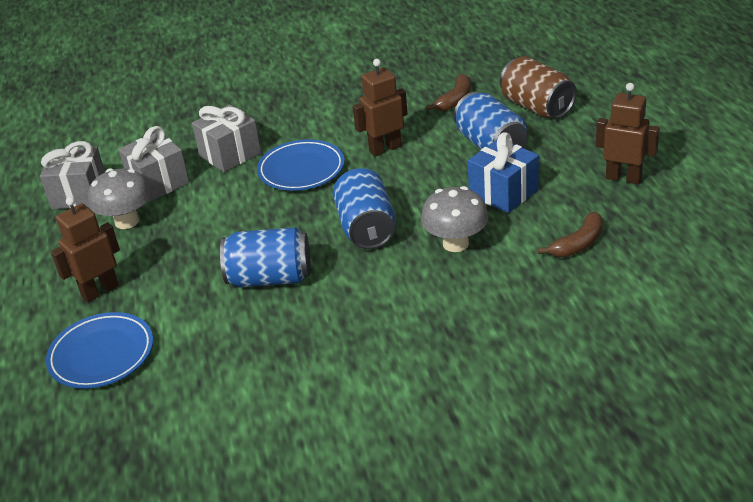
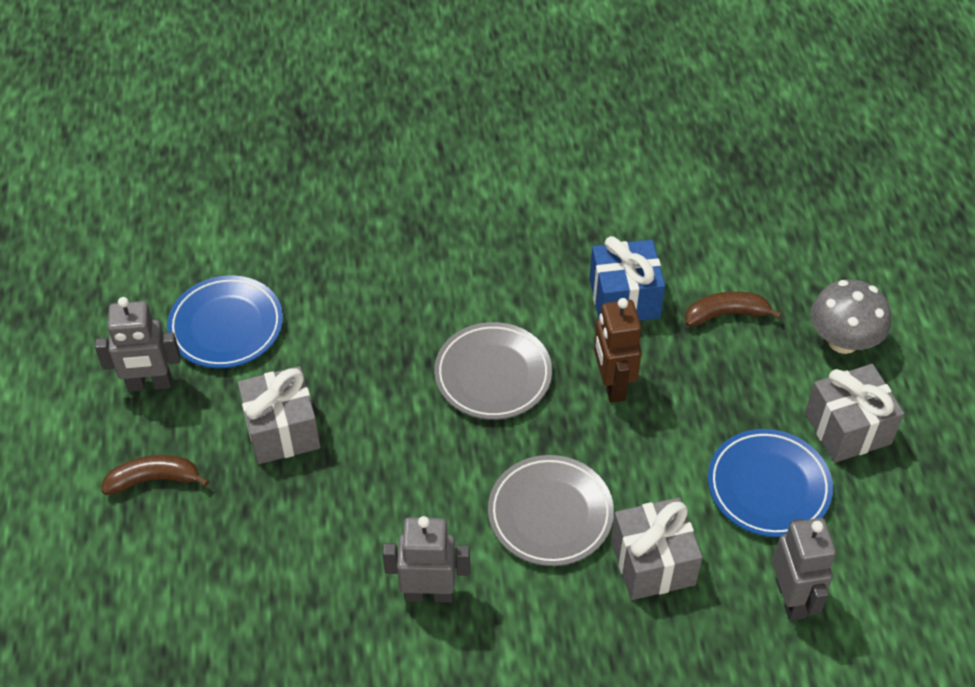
blue can: [220,227,310,288] [333,168,396,249] [454,92,527,149] = 3 -> none = 0
brown can: [500,56,577,119] = 1 -> none = 0
brown robot: [51,197,120,302] [353,59,408,156] [596,83,660,184] = 3 -> [594,298,642,403] = 1
grey mushroom: [88,168,151,229] [421,186,489,252] = 2 -> [811,279,891,354] = 1
grey plate: none = 0 -> [434,322,552,420] [488,455,614,566] = 2
grey robot: none = 0 -> [95,297,181,392] [383,516,470,603] [772,518,836,621] = 3

